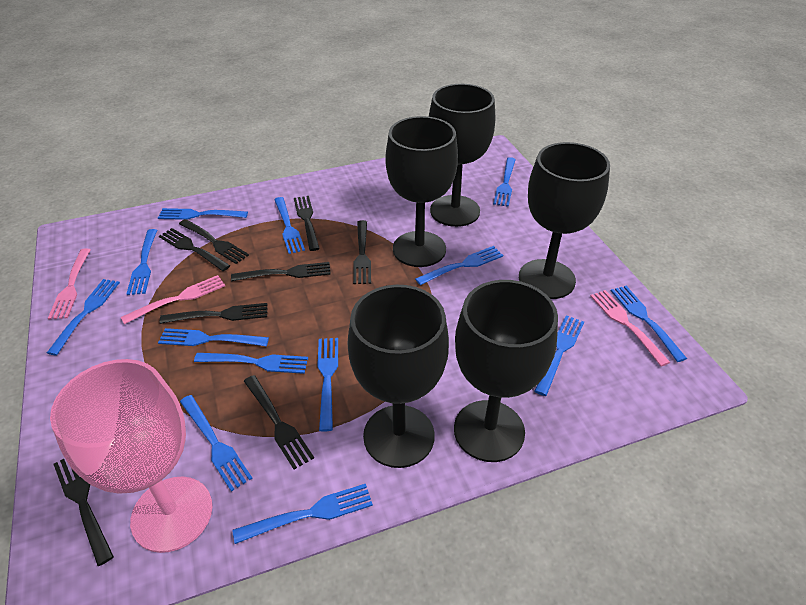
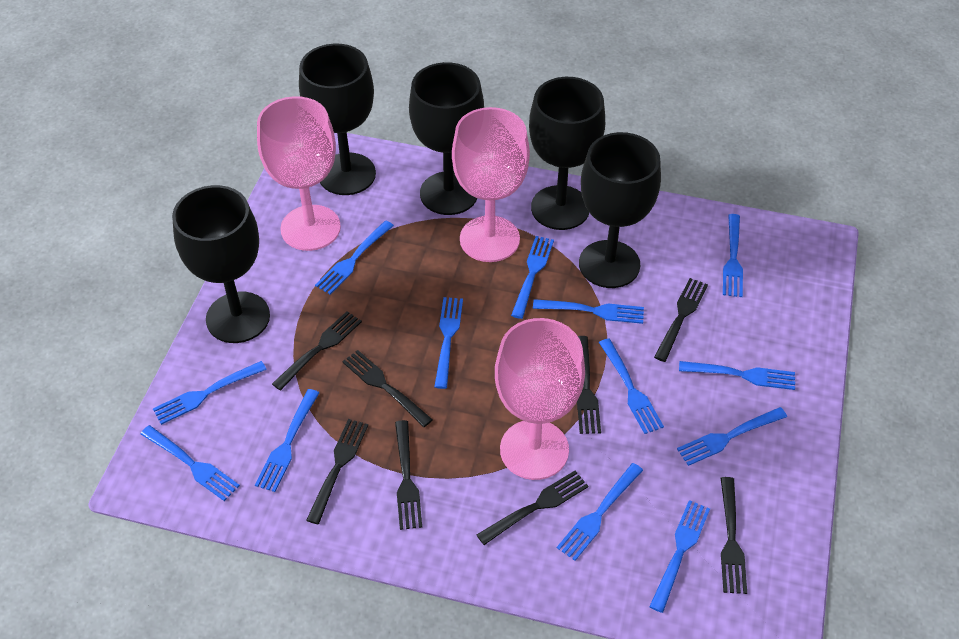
pink fork: [48,248,91,320] [121,275,225,324] [590,290,670,366] = 3 -> none = 0
pink goblet: [50,359,212,553] = 1 -> [257,96,341,251] [452,107,530,262] [495,318,585,480] = 3

